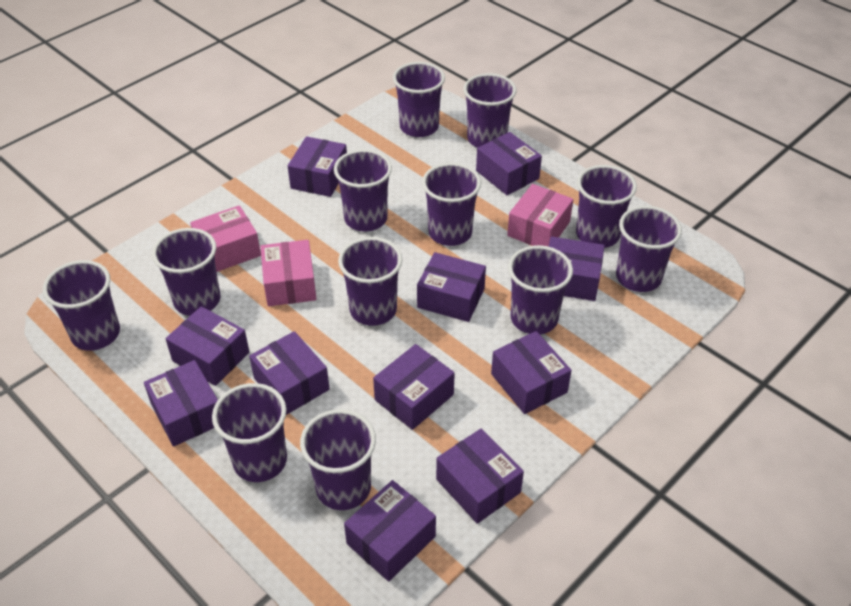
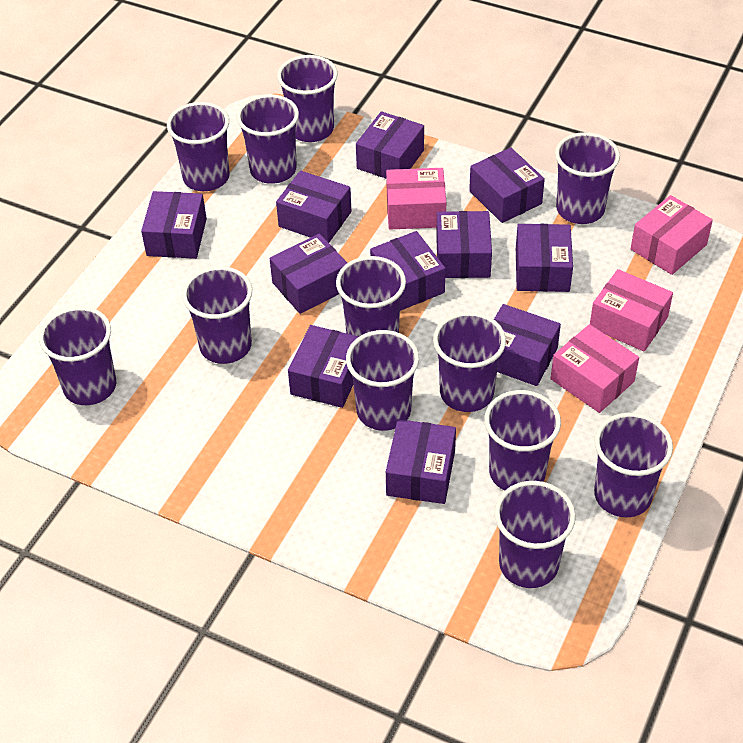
pink box: [190,205,261,272] [260,240,317,306] [507,184,573,247] = 3 -> [386,168,446,229] [551,324,639,413] [590,269,673,351] [631,195,713,275] = 4

